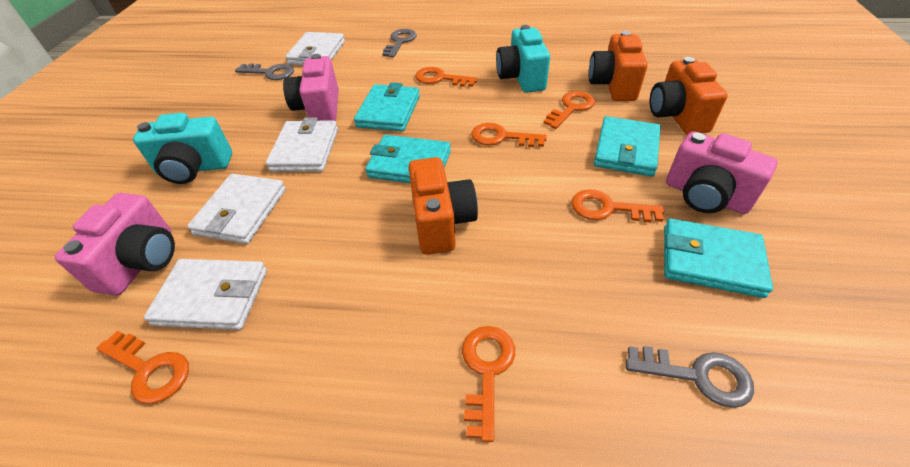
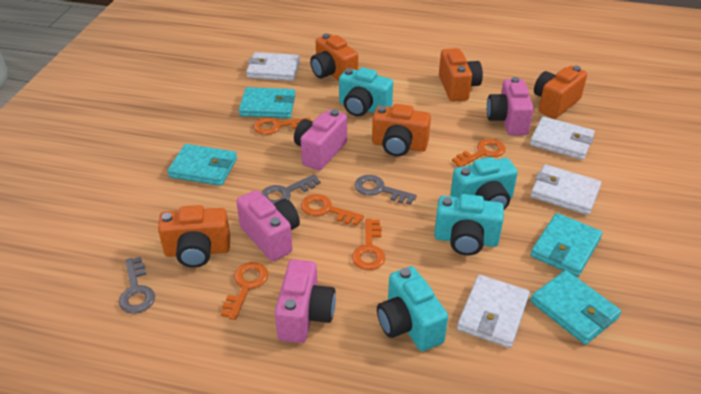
orange camera: [409,157,478,255] [589,31,648,101] [650,57,728,134] = 3 -> [158,205,230,268] [310,33,358,81] [372,104,431,157] [439,48,483,102] [534,66,587,119] = 5
orange key: [96,331,189,404] [415,67,478,87] [462,326,515,442] [471,123,547,147] [544,91,595,129] [571,189,664,222] = 6 -> [221,262,268,320] [253,117,311,135] [301,194,364,226] [352,219,385,270] [452,139,506,167] = 5
pink camera: [55,193,175,296] [283,54,339,121] [666,131,778,214] = 3 -> [236,190,300,261] [275,259,336,343] [294,109,347,171] [487,77,534,135] = 4
turquoise camera: [133,113,232,184] [496,25,550,93] = 2 -> [339,67,393,116] [377,266,448,351] [434,194,504,256] [450,157,518,210] = 4

